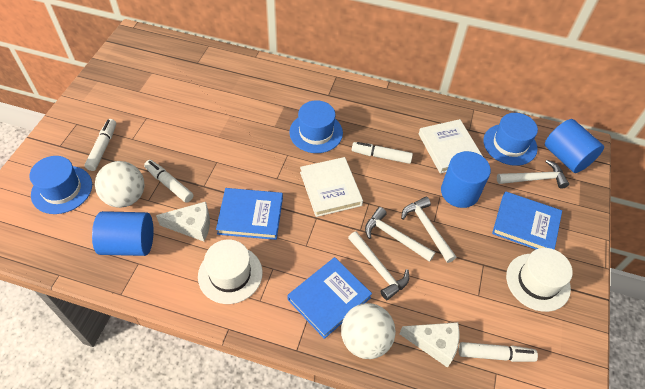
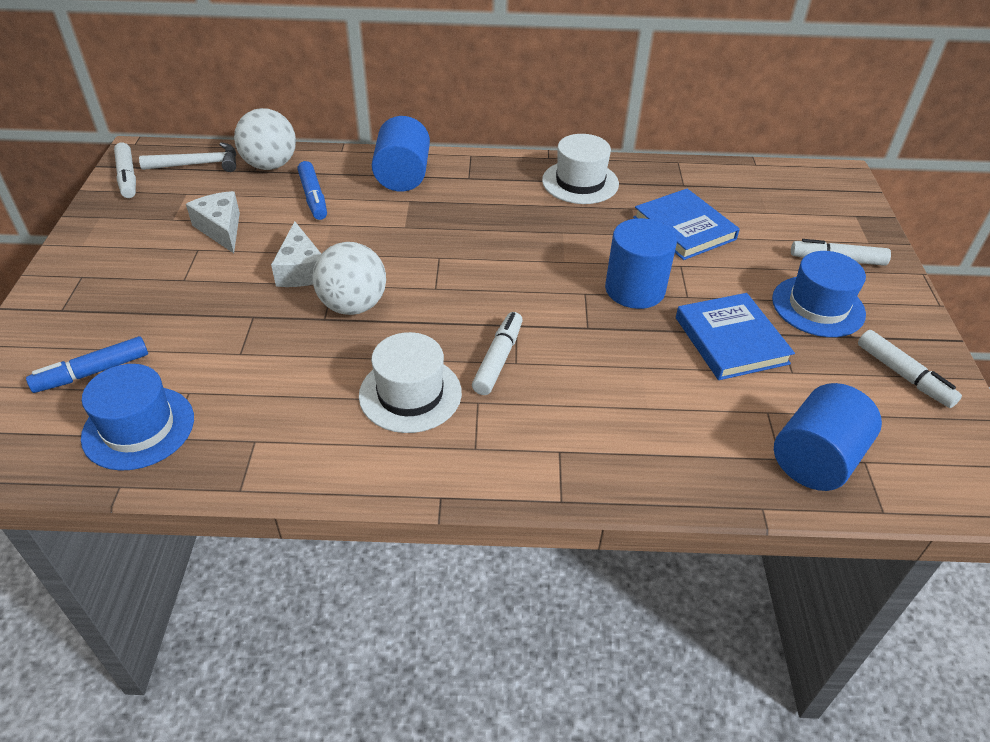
blue book: [216,188,283,240] [287,257,372,339] [492,191,562,250] = 3 -> [633,189,740,260] [676,293,795,380] = 2
blue hat: [29,156,92,214] [289,100,343,153] [483,113,538,166] = 3 -> [81,364,194,471] [772,251,866,337] = 2
blue marker: none = 0 -> [26,336,148,393] [297,161,327,220] = 2
white book: [300,157,363,217] [419,119,482,174] = 2 -> none = 0
white hammer: [348,231,409,300] [365,207,435,262] [401,197,456,263] [497,160,569,189] = 4 -> [139,142,237,172] = 1

